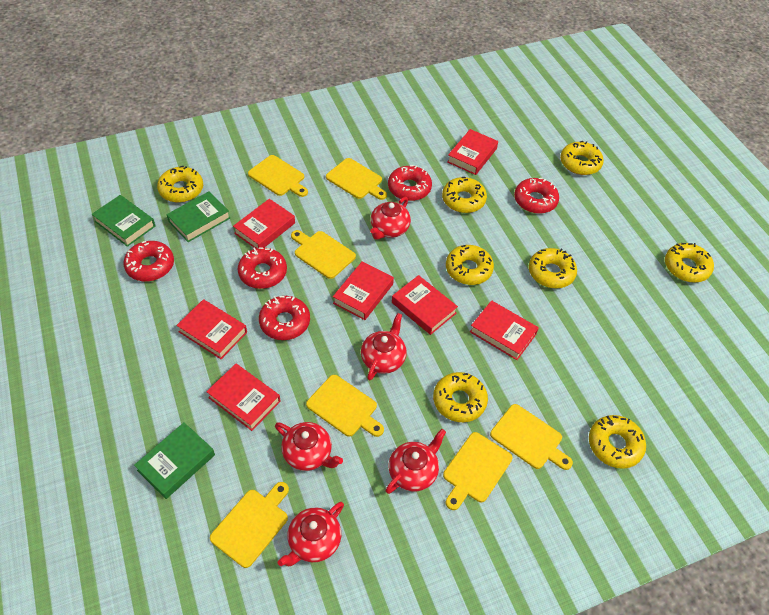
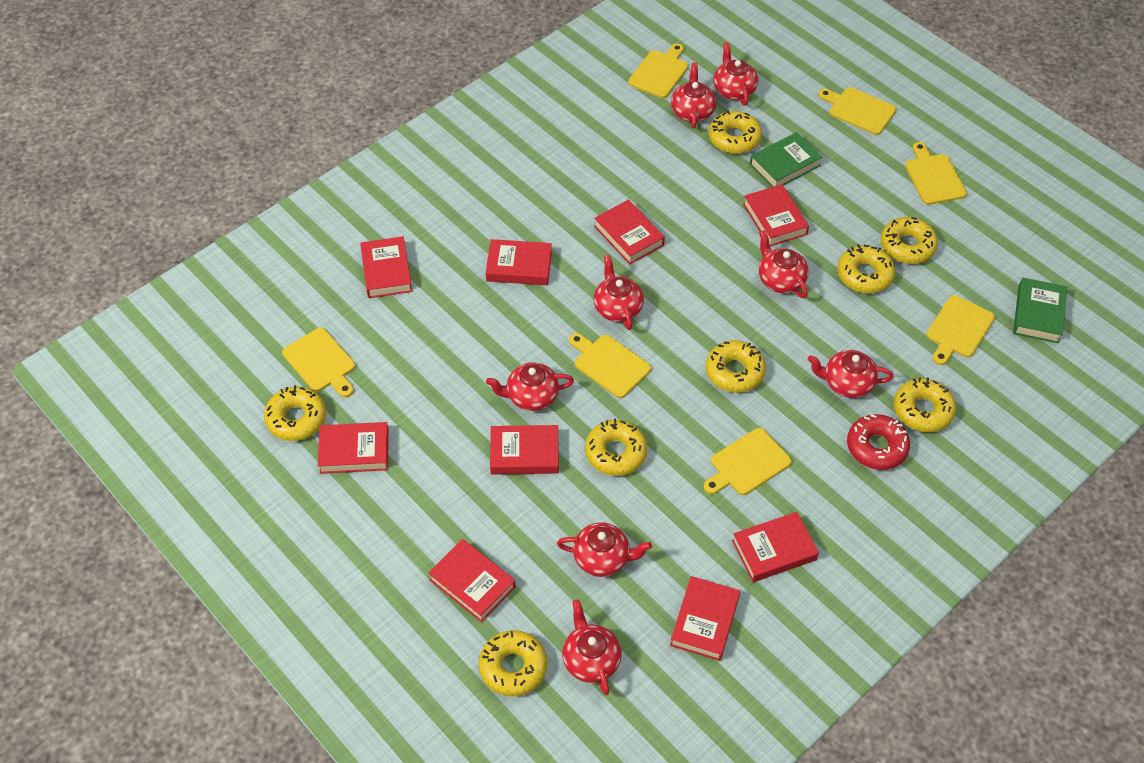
green book: [92,195,156,247] [134,422,215,499] [166,191,230,242] = 3 -> [750,132,823,187] [1013,278,1067,343] = 2
red book: [176,299,247,359] [206,364,281,431] [233,199,295,249] [333,261,394,320] [392,275,458,335] [447,129,498,175] [470,300,539,360] = 7 -> [318,422,389,474] [360,236,412,298] [428,539,516,622] [486,239,552,285] [490,425,559,475] [594,200,665,265] [670,576,740,661] [732,512,819,582] [743,184,809,246] = 9
red donut: [123,241,174,281] [238,247,287,289] [259,296,310,340] [388,165,432,201] [514,178,559,214] = 5 -> [847,414,910,470] = 1
red teapot: [275,422,343,471] [278,502,344,566] [361,313,407,381] [370,197,411,240] [385,429,446,494] = 5 -> [486,362,574,411] [557,523,652,577] [562,599,622,695] [594,255,644,330] [671,62,716,129] [713,42,758,106] [759,230,809,298] [808,350,894,398] = 8

